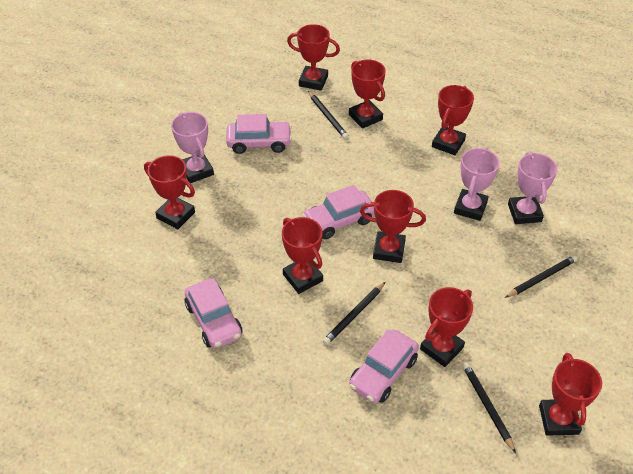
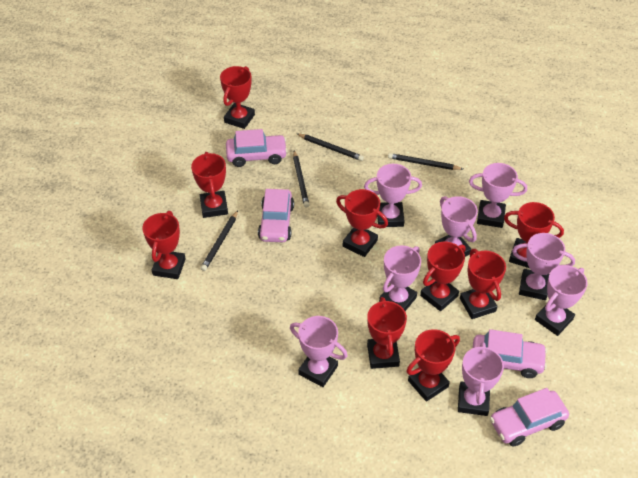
pink trophy: [171,112,214,183] [454,147,500,221] [508,151,558,224] = 3 -> [290,316,348,387] [364,164,422,227] [379,245,421,311] [435,196,478,257] [458,342,504,416] [469,163,527,228] [512,233,575,300] [535,265,588,336] = 8
red trophy: [144,155,195,229] [282,217,323,294] [287,24,340,91] [349,60,386,129] [360,190,426,263] [420,287,473,367] [432,85,474,155] [539,353,602,436] = 8 -> [142,211,186,279] [191,152,228,218] [220,66,255,129] [336,189,388,257] [367,297,407,369] [406,329,460,402] [420,242,466,311] [460,249,506,319] [504,202,564,268] = 9

